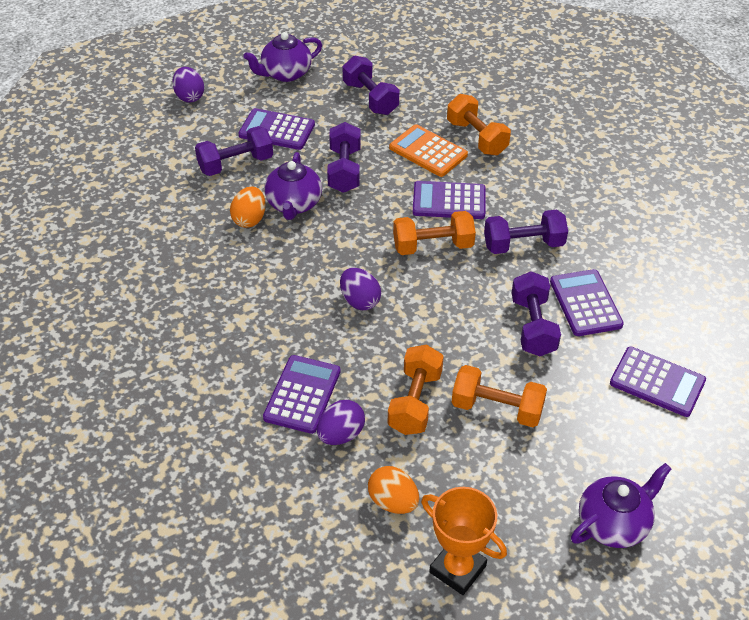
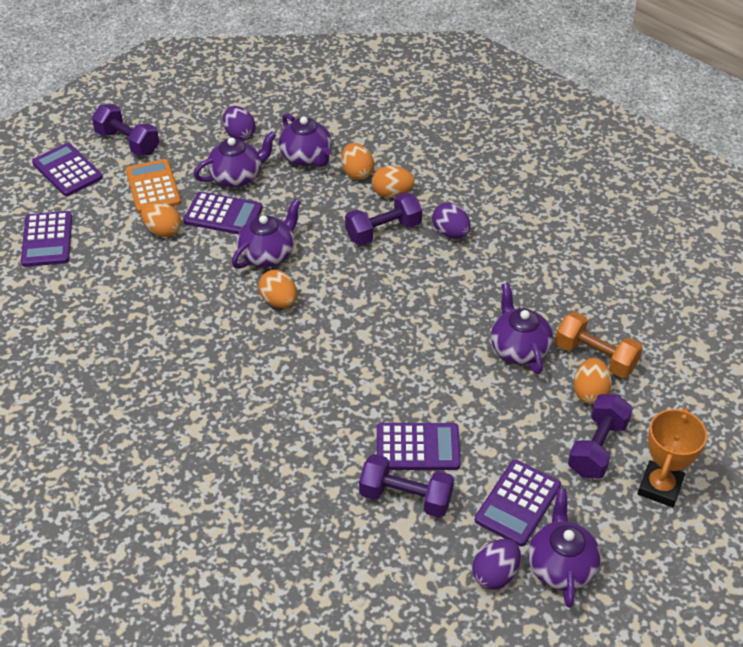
orange dumbbell: [388,345,444,435] [393,211,476,255] [447,94,511,155] [452,365,547,427] = 4 -> [555,312,643,378] = 1
orange egg: [230,187,266,228] [368,466,419,514] = 2 -> [141,202,181,237] [258,270,297,308] [341,143,374,180] [372,166,415,198] [573,358,612,404] = 5
purple dumbbell: [195,126,273,176] [327,122,361,193] [343,56,399,115] [484,209,568,254] [512,271,561,356] = 5 -> [92,104,159,156] [345,192,422,245] [359,454,454,518] [568,394,633,479] = 4
purple teapot: [243,32,322,82] [264,152,322,220] [571,463,671,548] = 3 -> [194,131,276,188] [232,199,301,269] [279,113,331,167] [491,283,553,374] [528,489,601,608] = 5

